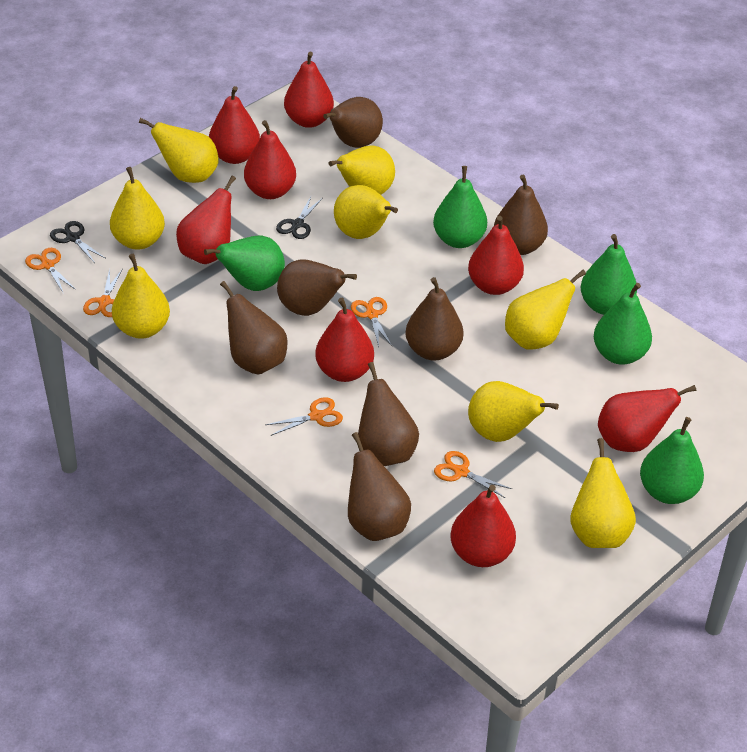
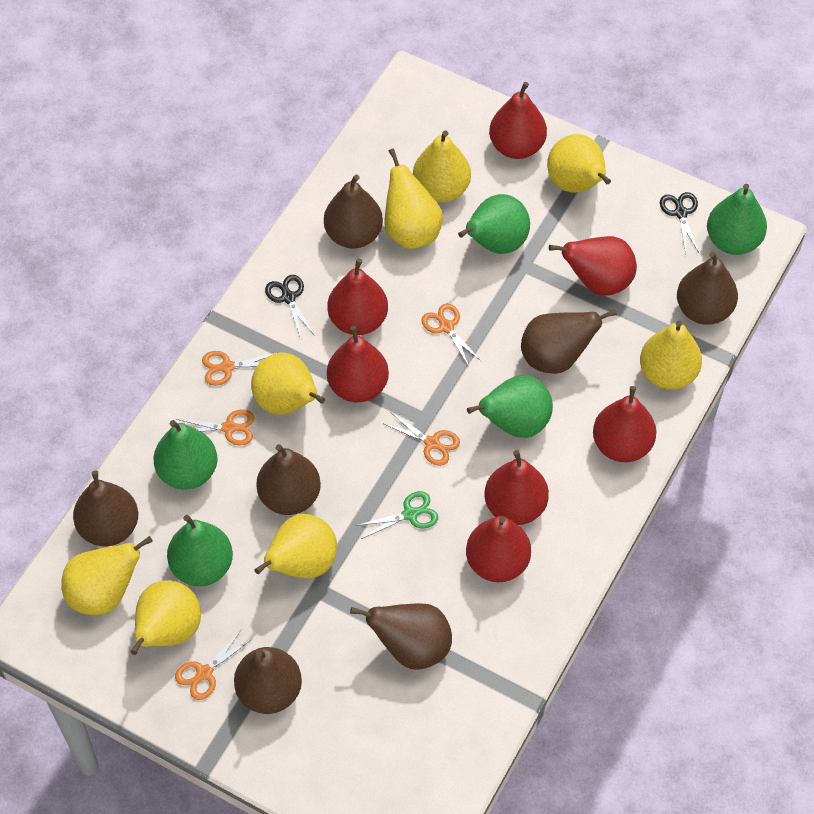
green scissors: none = 0 -> [356,491,438,539] = 1
red pear: [176,176,236,264] [209,86,260,164] [244,120,296,199] [284,52,334,128] [315,298,374,382] [451,485,516,567] [468,216,524,295] [598,385,696,452] = 8 -> [327,326,389,402] [328,258,388,335] [466,516,531,582] [484,450,549,525] [489,82,547,159] [549,236,637,296] [593,386,657,462] = 7

